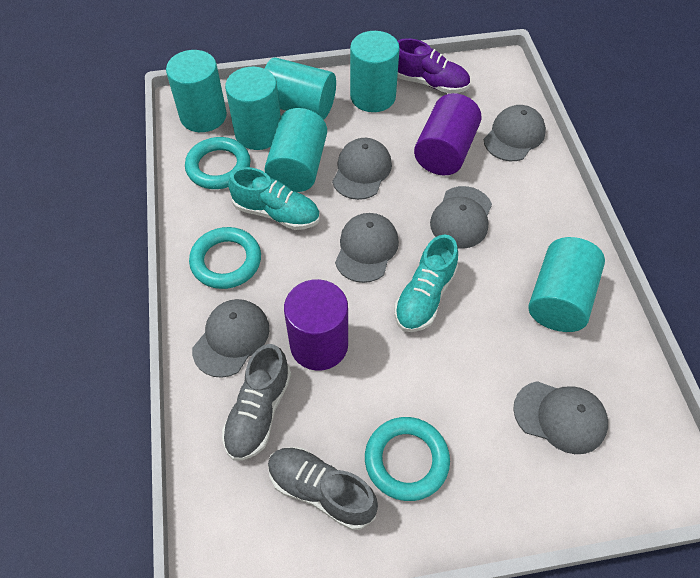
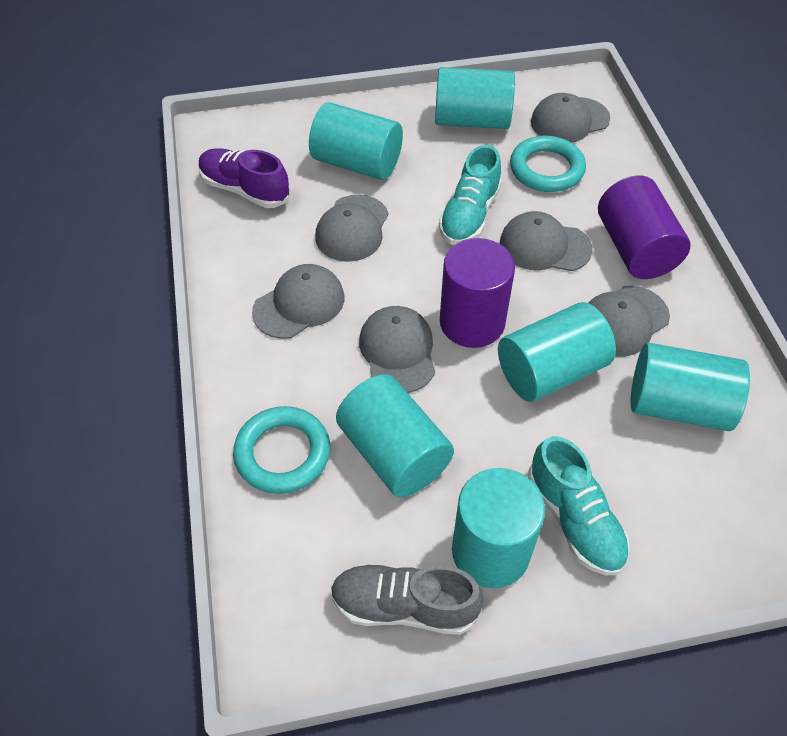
grey shoe: [222,344,291,460] [268,447,378,530] = 2 -> [331,564,484,635] = 1
turquoise ring: [185,137,250,189] [189,227,261,289] [365,417,450,501] = 3 -> [233,406,330,494] [510,136,586,192] = 2

